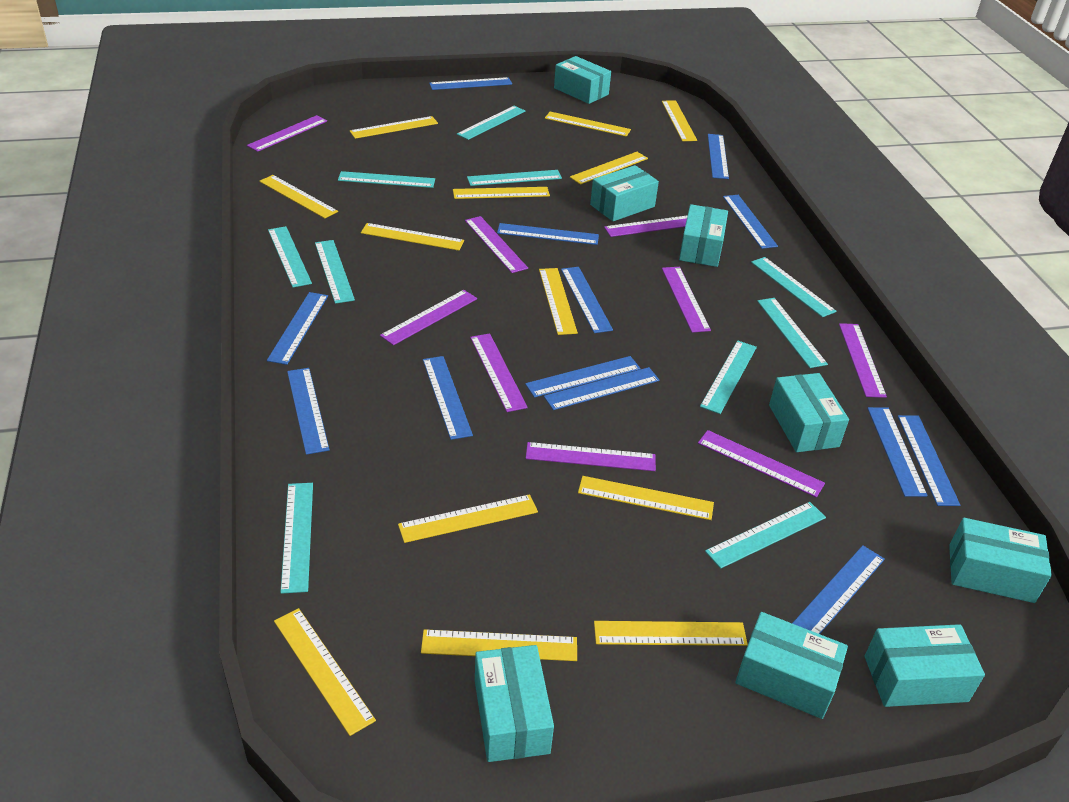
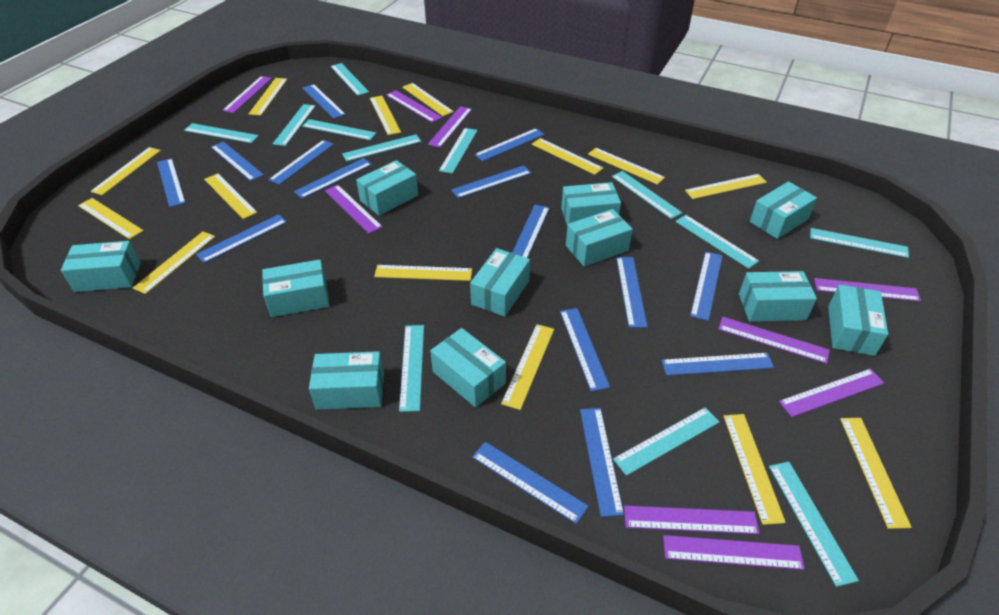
blue ruler: [267,292,328,365] [287,368,330,455] [423,356,473,440] [429,77,512,90] [497,223,599,245] [525,356,641,397] [544,367,660,410] [561,267,613,333] [708,134,729,179] [723,195,778,249] [792,545,885,634] [867,407,927,497] [898,415,960,506] = 13 -> [157,158,186,207] [196,214,287,263] [211,141,264,181] [268,140,334,185] [294,158,372,199] [303,84,346,119] [451,165,531,198] [472,442,589,524] [474,128,545,161] [512,205,549,258] [560,308,610,391] [580,408,624,517] [616,257,647,328] [662,353,774,376] [690,252,722,321] = 15
turquoise box: [475,645,554,762] [554,56,611,104] [590,165,659,221] [679,204,728,267] [735,612,848,719] [769,373,849,452] [865,624,985,707] [949,518,1052,603] = 8 -> [61,241,140,292] [262,260,329,317] [309,351,384,410] [356,160,418,216] [430,328,506,407] [470,248,530,317] [561,182,621,225] [566,209,633,267] [739,271,817,322] [750,182,817,239] [828,285,888,356] = 11
turquoise ruler: [268,226,312,287] [280,483,313,594] [315,240,355,304] [338,171,435,188] [457,106,525,140] [467,170,562,186] [700,340,757,414] [705,502,826,569] [751,257,837,317] [757,298,828,368] = 10 -> [184,123,259,143] [273,104,316,146] [302,119,376,140] [331,63,369,96] [342,134,421,162] [399,325,424,412] [439,128,478,174] [612,171,682,219] [613,407,720,476] [675,215,759,269] [769,462,859,587] [810,228,909,258] = 12
yellow ruler: [259,175,338,219] [274,608,376,736] [350,116,438,139] [361,223,464,250] [398,494,538,543] [421,629,577,661] [453,187,550,199] [539,268,578,335] [545,112,631,137] [570,152,648,185] [578,476,714,520] [594,621,748,646] [662,100,697,141] = 13 -> [78,198,144,239] [90,147,161,195] [133,231,215,294] [204,173,258,219] [249,78,287,116] [370,96,401,135] [374,265,472,281] [402,83,454,116] [501,324,554,410] [532,138,603,175] [588,148,665,185] [685,174,767,199] [723,414,786,525] [840,418,912,529] = 14

